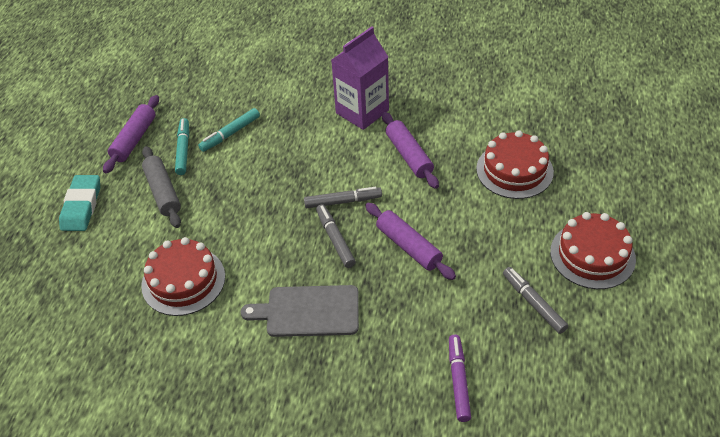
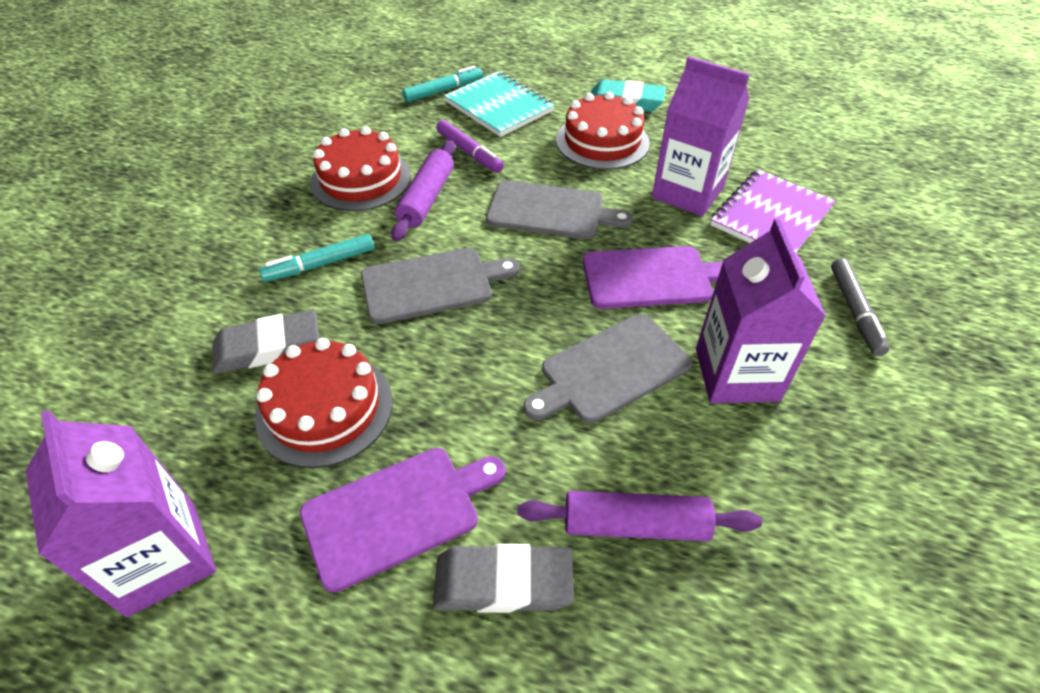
grey cutting board: [241,285,359,337] = 1 -> [361,248,520,324] [486,180,633,239] [524,314,693,424] = 3
grey eraser: none = 0 -> [212,310,319,374] [433,544,574,613] = 2
grey marker: [304,187,382,208] [316,204,356,268] [503,267,568,334] = 3 -> [831,258,889,356] = 1
grey rolling pin: [142,146,181,228] = 1 -> none = 0
purple carton: [331,27,389,130] = 1 -> [25,410,216,617] [652,56,749,216] [696,219,826,403] = 3
purple cutting board: none = 0 -> [300,448,506,593] [583,246,723,309] = 2
purple notebook: none = 0 -> [710,169,835,253] = 1
purple rolling pin: [103,95,159,173] [365,203,456,280] [382,112,439,189] = 3 -> [391,140,455,241] [517,491,762,541] = 2
turquoise notebook: none = 0 -> [444,71,555,137] = 1

